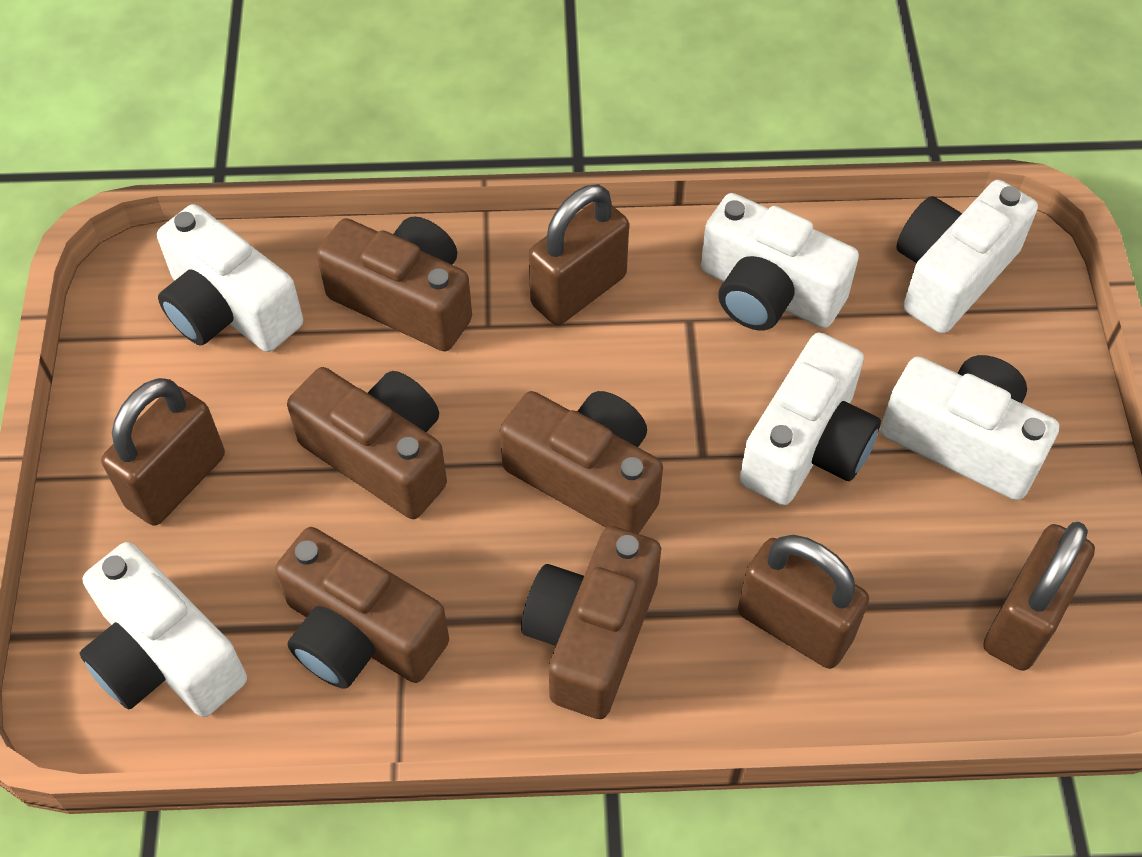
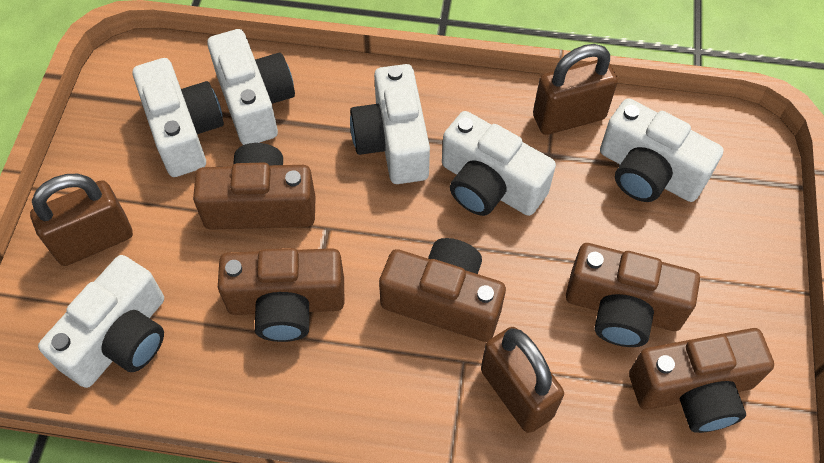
brown padlock: [101,378,225,526] [529,184,629,325] [738,535,869,669] [983,522,1095,671] = 4 -> [30,174,133,266] [481,327,564,433] [533,44,618,135] = 3

